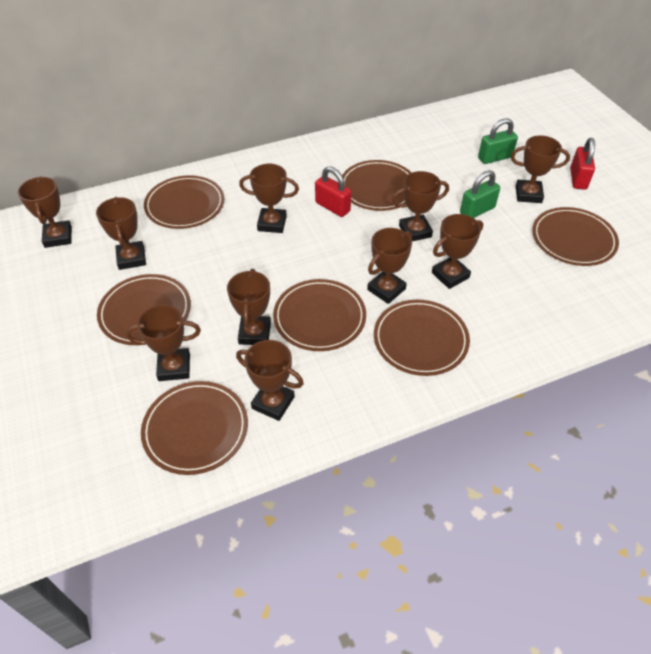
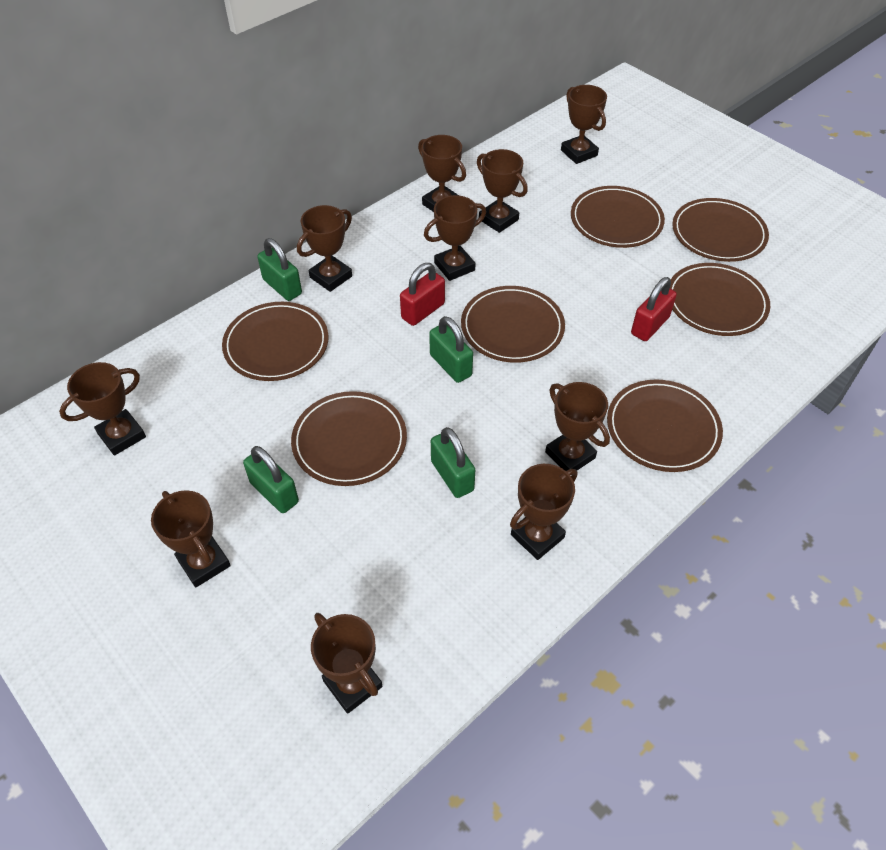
green padlock: [460,170,500,218] [478,118,518,164] = 2 -> [243,446,299,513] [257,238,302,301] [429,316,473,383] [431,427,475,498] = 4

